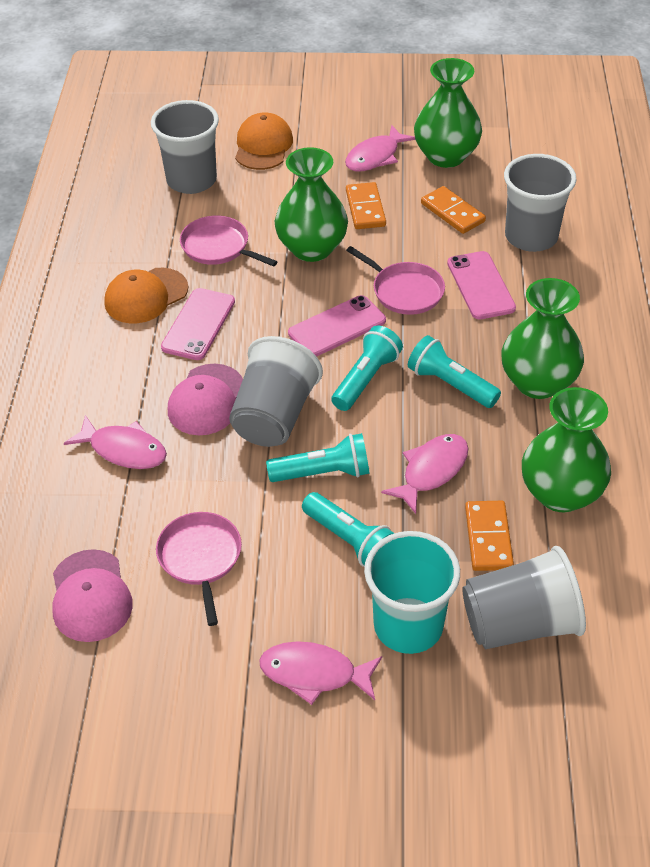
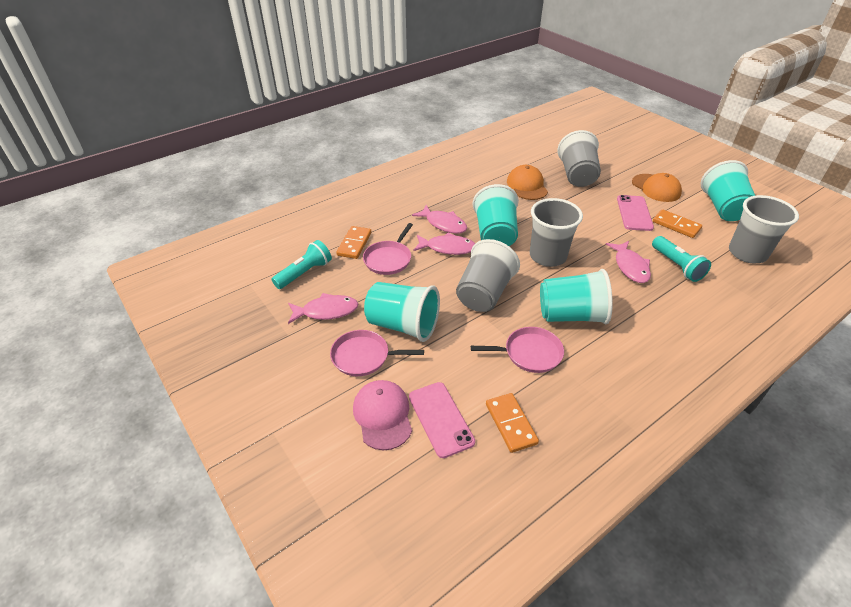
green vase: [275,147,348,262] [414,58,482,168] [502,278,584,399] [522,387,611,512] = 4 -> none = 0
pink cap: [52,549,133,642] [168,364,243,435] = 2 -> [353,380,412,450] = 1
pink phone: [161,288,235,360] [288,295,386,357] [447,251,516,319] = 3 -> [409,382,475,458] [617,195,654,231] = 2
turquoise cup: [364,531,460,654] = 1 -> [364,282,440,342] [472,184,519,246] [540,269,613,324] [701,160,755,221] = 4
turquoise flashlight: [266,433,369,482] [302,492,394,567] [331,325,403,411] [408,335,501,408] = 4 -> [272,240,332,289] [652,236,711,282] = 2

